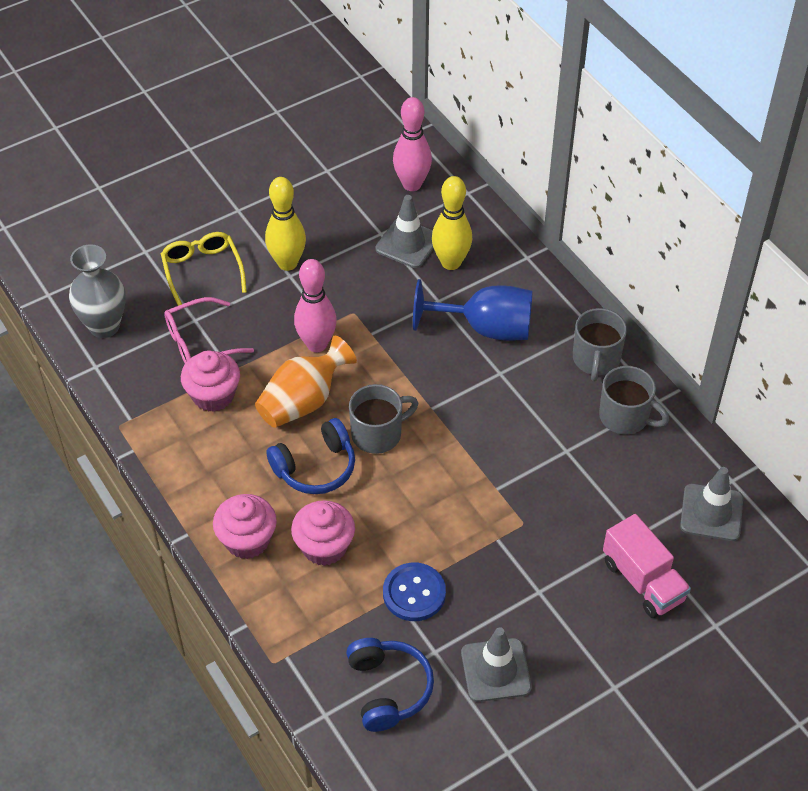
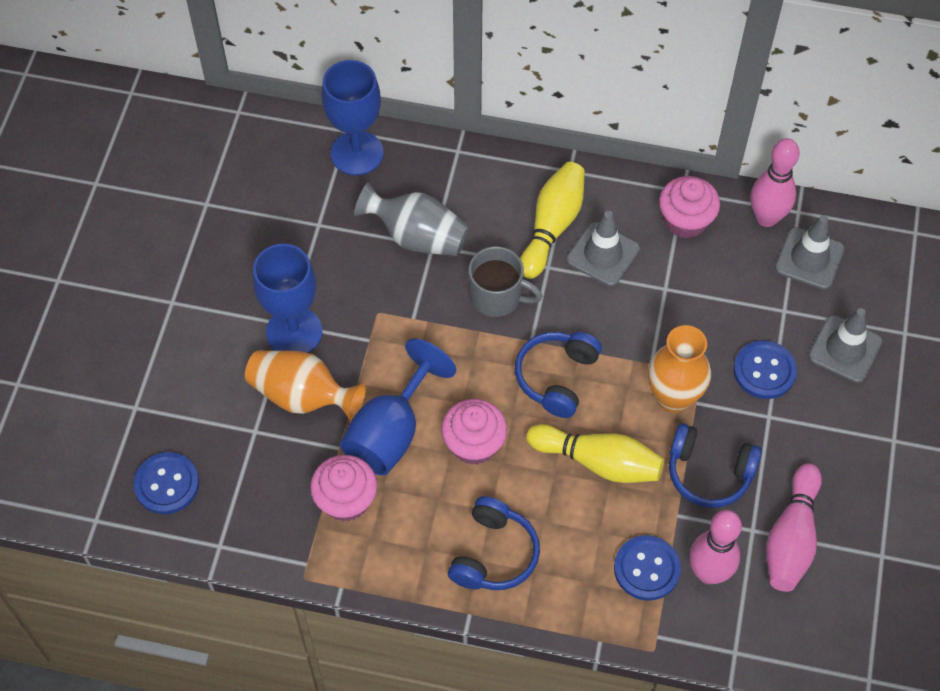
blue button: [383,563,446,621] = 1 -> [133,452,199,514] [614,535,681,601] [734,340,797,399] = 3
blue goblet: [413,279,533,341] = 1 -> [253,244,322,353] [322,60,384,176] [340,338,456,475] = 3
blue headphones: [266,418,355,494] [346,638,434,732] = 2 -> [448,496,540,590] [515,332,602,418] [669,423,762,508] = 3
grey mug: [349,384,418,454] [573,308,627,381] [599,366,669,434] = 3 -> [469,246,543,317] = 1
orange vase: [255,336,357,428] = 1 -> [245,350,366,421] [648,325,711,413] = 2
pink bowling pin: [294,259,337,352] [393,97,432,191] = 2 -> [689,510,742,584] [751,138,800,227] [766,463,822,592] = 3
pink glasses: [164,297,254,363] = 1 -> none = 0
pink truck: [603,514,691,618] = 1 -> none = 0
yellow glasses: [161,232,247,306] = 1 -> none = 0

